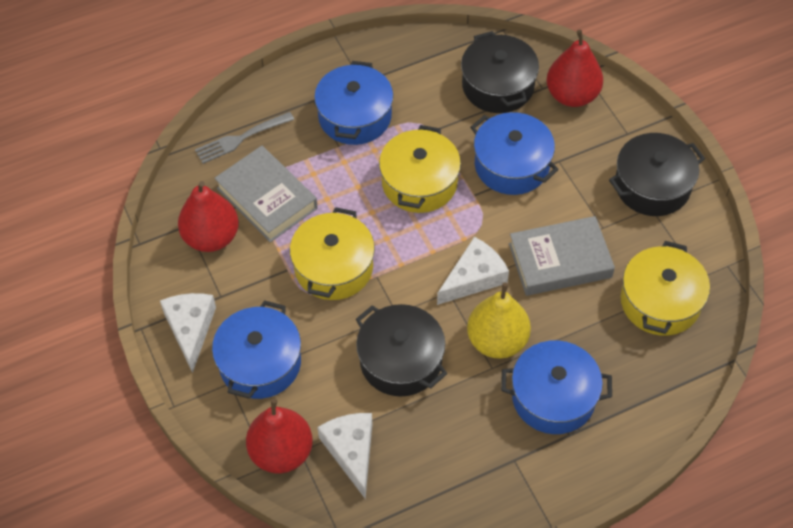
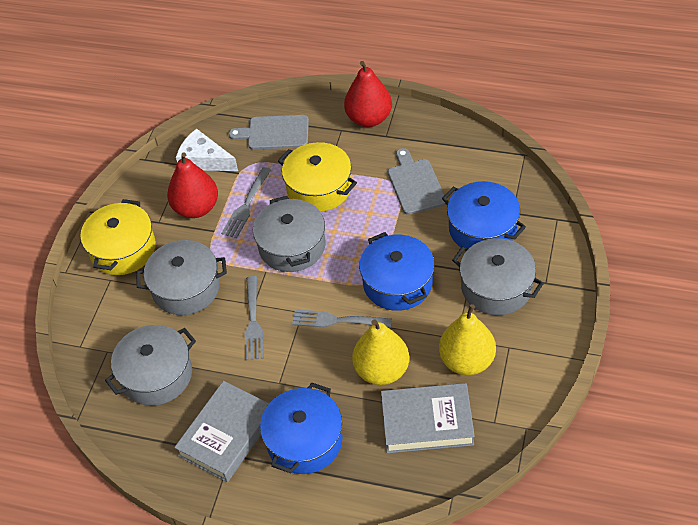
black pot: [356,304,447,397] [461,31,539,113] [609,133,705,216] = 3 -> none = 0
blue pot: [212,300,301,399] [314,61,393,145] [470,112,559,195] [501,340,612,434] = 4 -> [260,382,343,474] [359,232,434,311] [442,181,526,248] = 3
grey cutting board: none = 0 -> [229,115,309,150] [388,148,446,215] = 2
grey fork: [195,112,294,164] = 1 -> [221,167,271,238] [245,276,264,360] [292,309,392,328] = 3
grey pot: none = 0 -> [105,325,196,406] [136,240,227,315] [253,196,326,272] [452,238,544,315] = 4
red pear: [178,181,239,252] [246,399,313,473] [546,30,603,107] = 3 -> [167,152,218,218] [344,61,392,127] = 2
white cheese: [160,293,216,373] [317,413,373,499] [437,237,509,305] = 3 -> [176,128,238,171] = 1
yellow pear: [467,282,531,359] = 1 -> [352,319,409,385] [439,304,496,375] = 2
yellow pot: [290,207,375,300] [379,125,461,213] [621,241,710,336] = 3 -> [80,199,156,275] [278,142,357,212] = 2

